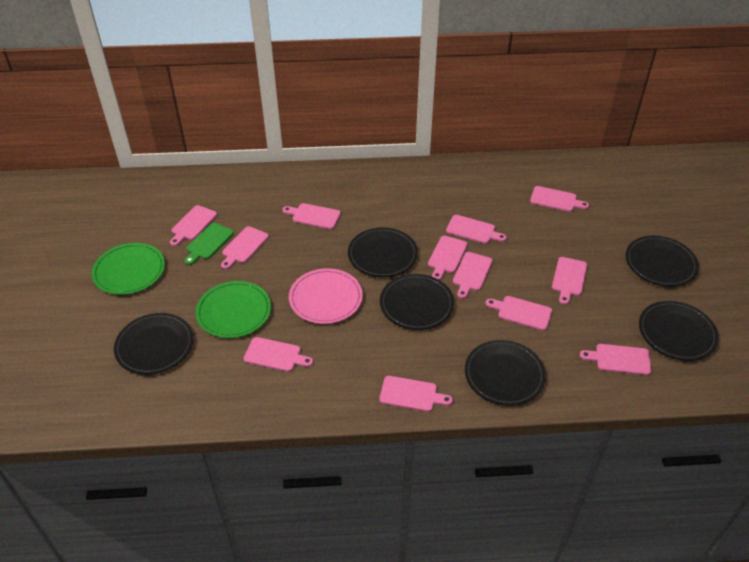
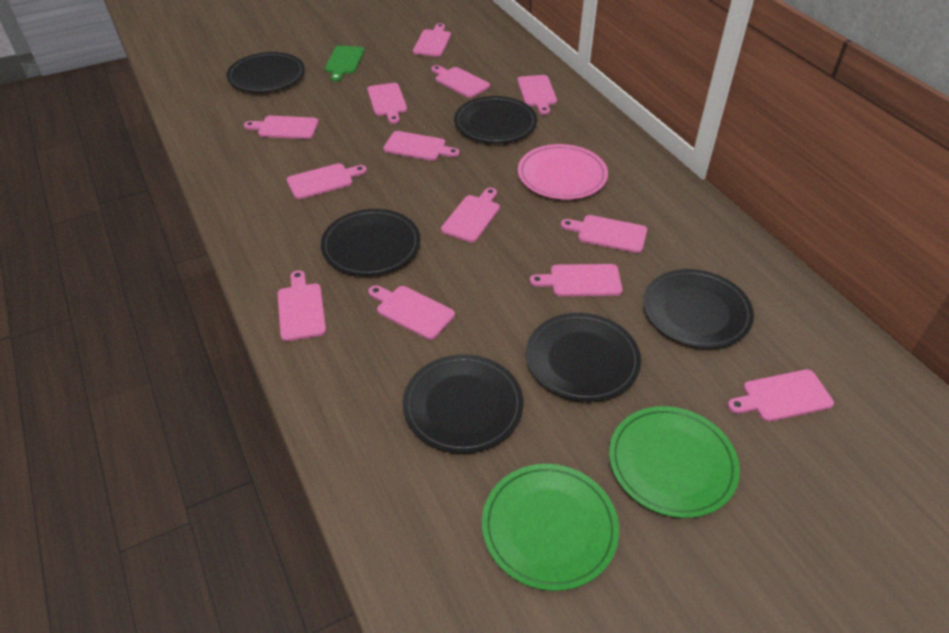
pink cutting board: [170,205,217,246] [221,226,269,269] [244,337,313,372] [282,203,341,229] [379,376,453,412] [428,236,468,280] [446,215,507,244] [453,252,492,299] [486,296,552,331] [530,186,589,212] [552,257,587,305] [580,344,651,375] = 12 -> [244,116,319,139] [277,270,326,341] [287,163,367,199] [367,83,407,124] [368,285,455,340] [383,131,460,161] [413,23,451,57] [431,65,490,98] [441,188,500,243] [517,75,557,115] [530,264,622,296] [561,215,647,253] [727,369,834,422] = 13

